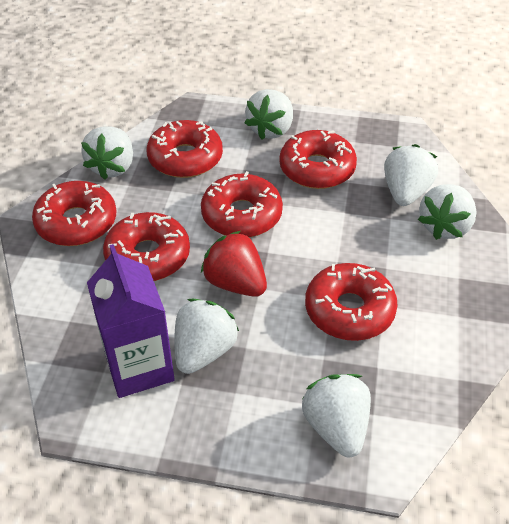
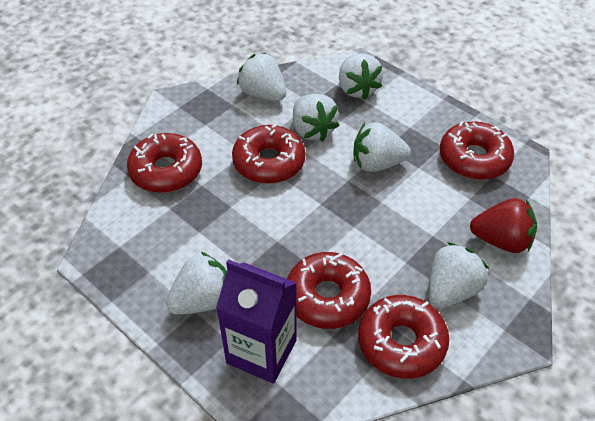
red donut: [32,181,116,246] [103,212,190,281] [146,120,223,178] [201,171,283,238] [279,130,357,189] [305,263,398,341] = 6 -> [127,133,202,193] [232,123,305,184] [287,252,371,329] [358,295,449,379] [440,121,514,180] = 5

